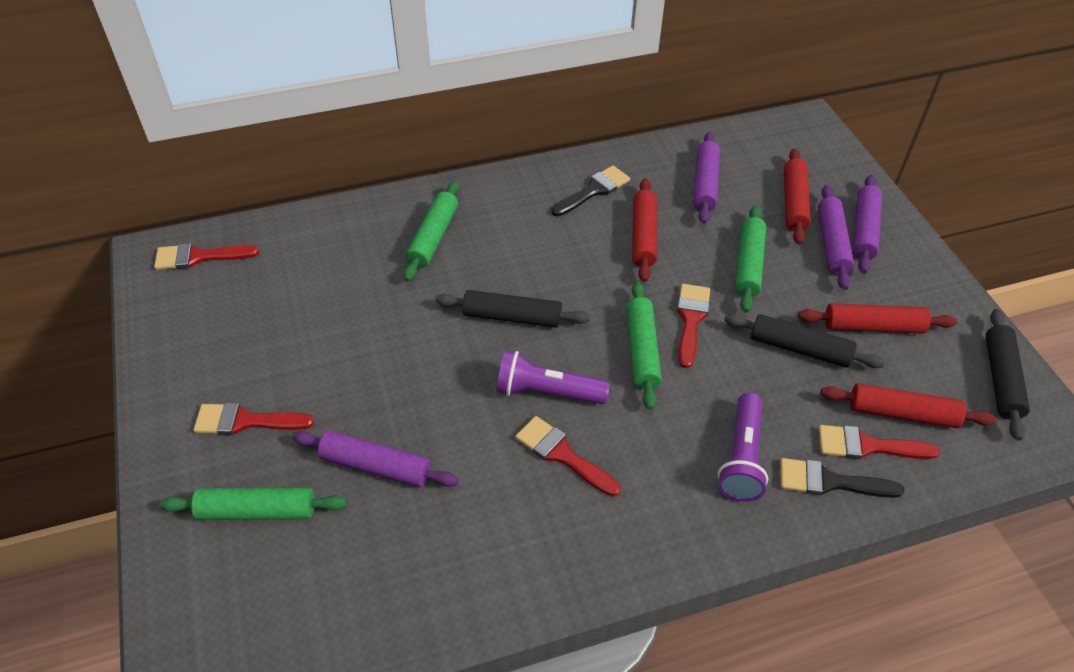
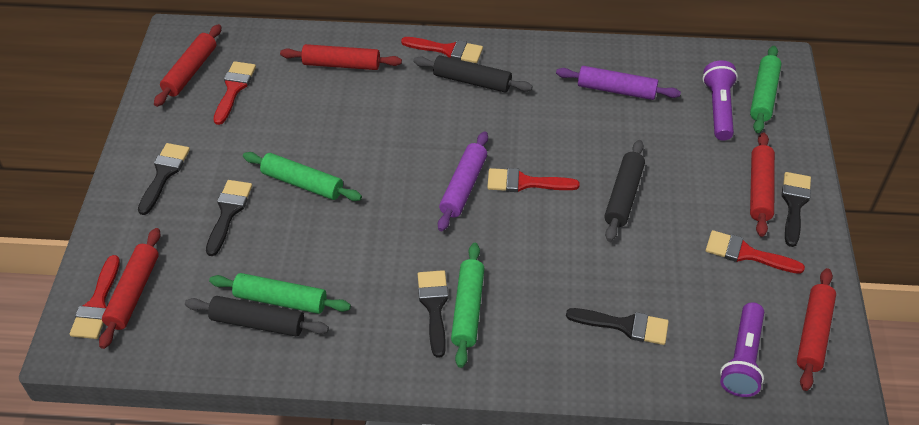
black brush: [551,166,630,216] [780,458,904,498] = 2 -> [138,143,190,215] [206,180,252,256] [418,270,448,358] [566,308,669,345] [782,172,811,247] = 5
purple rolling pin: [292,430,459,487] [693,131,720,224] [818,185,854,290] [853,175,882,273] = 4 -> [438,131,488,231] [556,66,681,100] = 2
red rolling pin: [632,178,657,282] [784,148,811,245] [798,303,957,334] [820,383,996,428] = 4 -> [99,228,161,349] [154,24,221,107] [280,44,402,70] [750,132,775,237] [797,268,836,391] = 5

